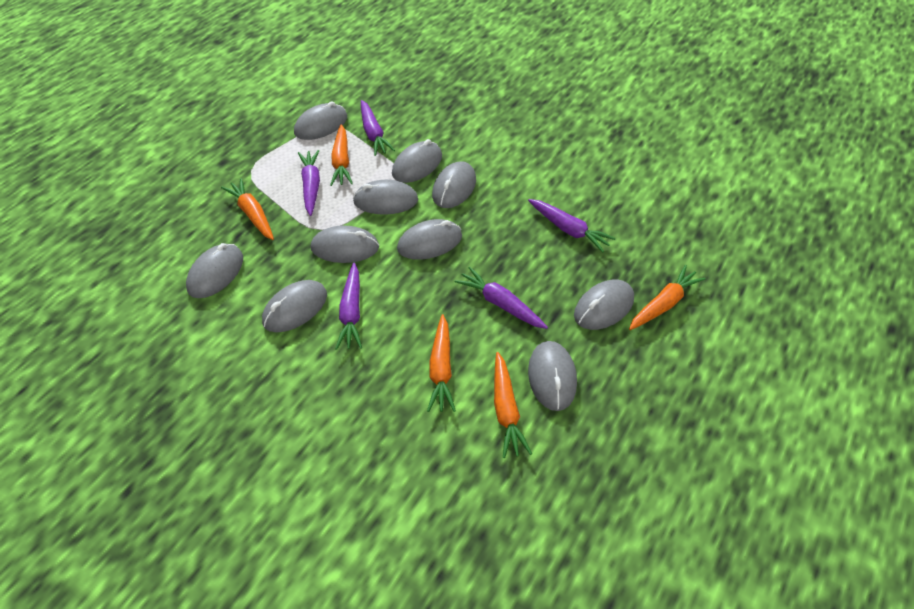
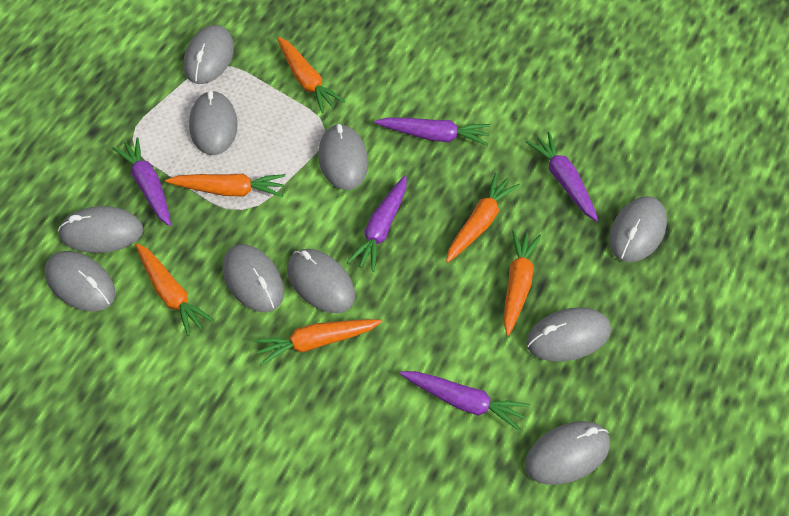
orange carrot: [221,178,274,240] [330,124,353,186] [427,314,456,412] [494,352,532,458] [629,265,706,330] = 5 -> [136,244,214,336] [165,174,285,197] [253,319,382,366] [277,37,345,113] [446,173,520,263] [503,230,541,336] = 6

